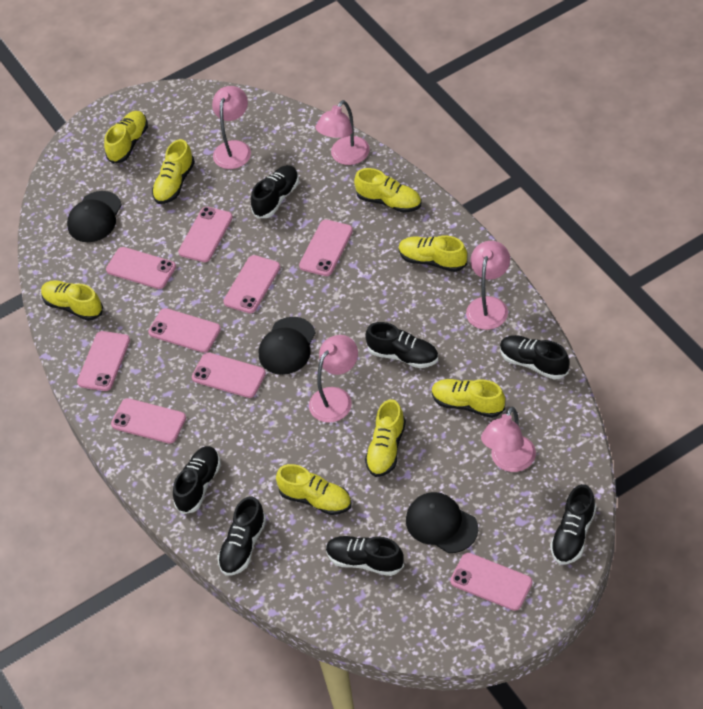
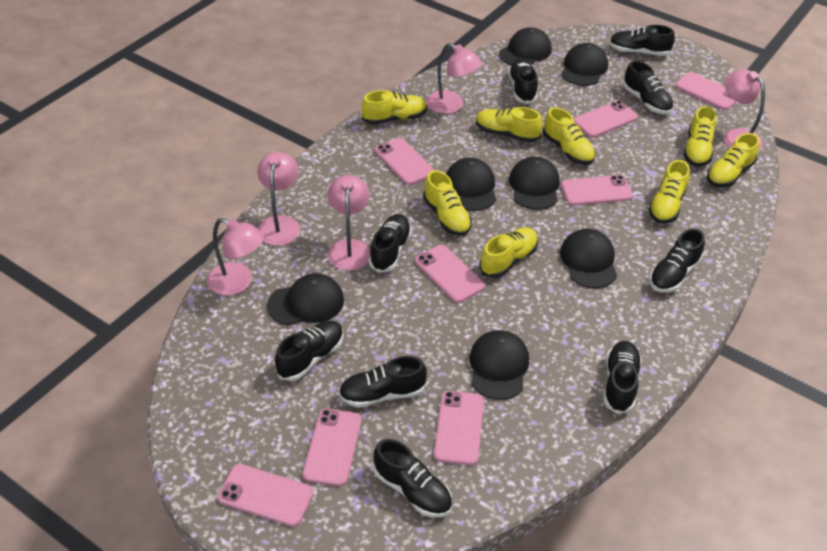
black cap: [67,191,122,242] [259,317,315,375] [406,492,478,553] = 3 -> [267,273,344,325] [446,158,496,211] [470,330,529,400] [499,27,552,65] [509,156,560,210] [560,229,617,288] [561,43,608,86] = 7
black shoe: [173,446,221,514] [218,496,267,576] [251,165,299,218] [326,536,404,576] [365,322,438,368] [500,335,570,380] [550,484,596,564] = 7 -> [275,321,343,381] [339,356,427,408] [369,214,412,273] [373,439,452,517] [508,59,538,104] [604,341,642,414] [609,25,675,56] [623,61,673,114] [649,228,705,292] = 9
pink phone: [77,331,130,391] [106,247,176,289] [111,398,186,444] [148,308,221,353] [178,207,233,262] [192,353,266,398] [223,255,280,313] [299,219,353,276] [450,553,533,611] = 9 -> [218,464,314,527] [302,408,362,486] [375,138,434,185] [415,245,485,303] [434,391,484,465] [561,175,633,206] [574,101,638,138] [675,72,736,110] = 8

